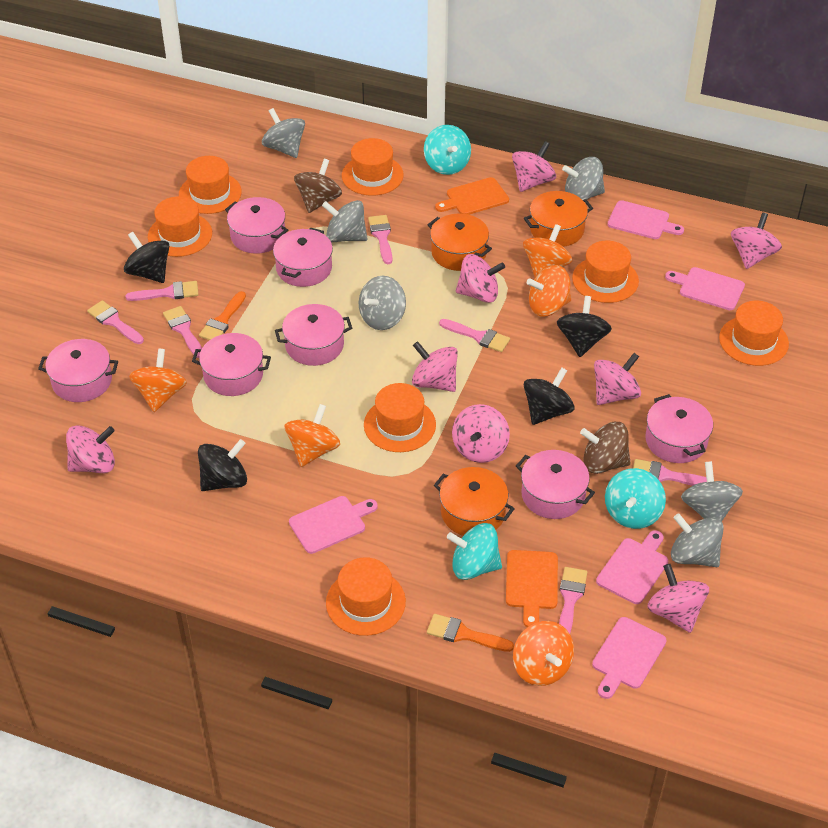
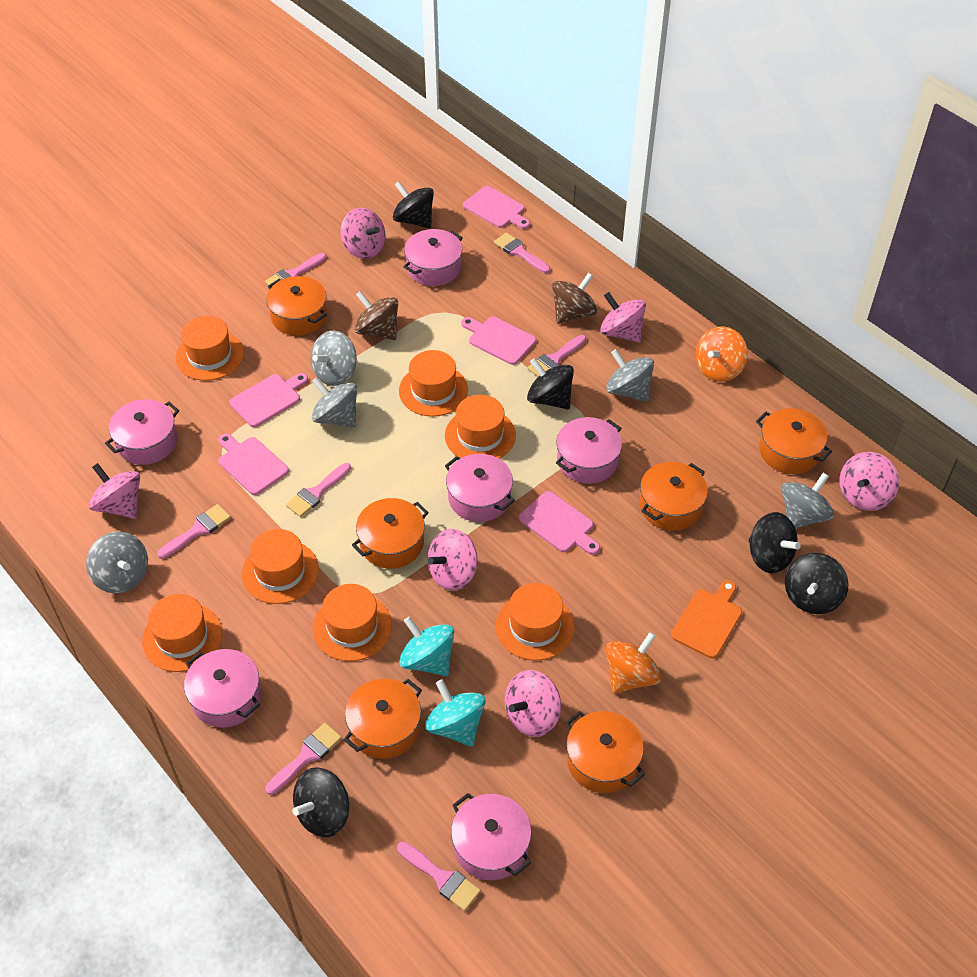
black spinning top: [124,232,169,283] [198,439,247,491] [524,367,575,425] [557,296,612,357] = 4 -> [292,767,349,837] [393,181,434,228] [527,358,574,409] [749,512,801,573] [785,553,849,614] = 5
grey spinning top: [262,108,305,158] [322,200,368,242] [359,276,406,330] [562,157,605,200] [671,513,724,567] [681,461,743,521] = 6 -> [86,532,148,593] [311,330,357,386] [312,377,357,428] [606,349,654,402] [782,473,834,529] = 5
orange brush: [199,291,246,340] [427,614,514,652] = 2 -> none = 0
orange cutting board: [435,177,509,215] [506,550,558,627] = 2 -> [671,580,742,658] = 1
orange pot: [428,214,492,271] [434,467,515,536] [524,191,593,247] = 3 -> [266,276,327,336] [344,679,422,759] [352,498,429,569] [565,711,645,793] [640,462,708,531] [756,408,832,474] = 6
orange spinning top: [129,348,187,412] [285,404,340,467] [513,621,574,686] [523,224,572,277] [527,265,571,316] = 5 -> [605,632,662,694] [695,326,748,382] = 2
pink pot: [38,339,118,402] [192,333,271,396] [225,197,288,254] [273,227,333,287] [275,304,352,366] [516,450,595,519] [645,394,713,463] = 7 -> [105,399,179,465] [184,649,261,728] [403,229,463,286] [445,454,515,522] [451,793,531,880] [556,417,622,484] = 6
pink spinning top: [66,425,115,473] [412,341,458,392] [452,404,510,463] [456,254,505,303] [512,141,556,192] [594,353,641,405] [647,564,709,633] [731,213,782,269] = 8 -> [89,463,140,519] [340,208,385,259] [428,529,478,591] [504,670,561,737] [600,292,646,343] [839,452,899,511] = 6
turquoise spinning top: [424,125,471,175] [447,523,502,580] [605,468,666,529] = 3 -> [399,617,454,676] [425,680,486,747] = 2

